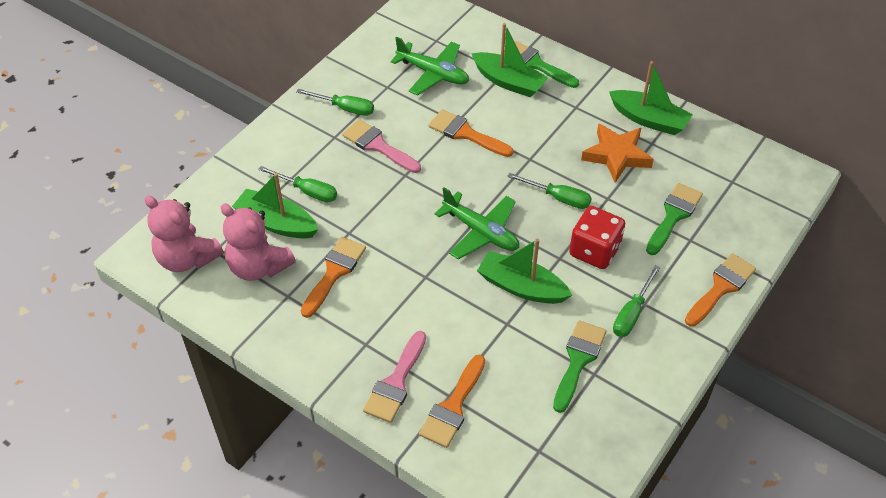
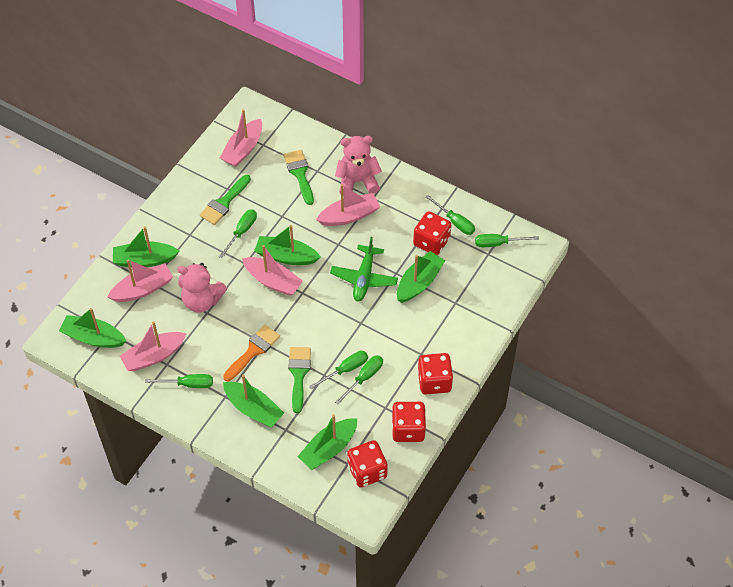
green boat: [232,173,318,239] [471,23,548,98] [477,239,572,304] [609,61,693,135] = 4 -> [59,308,126,348] [113,226,179,267] [223,375,284,427] [254,225,321,265] [297,414,357,470] [397,251,445,303] = 6
green plane: [391,37,469,95] [435,187,519,260] = 2 -> [330,237,398,302] = 1
green screwdriver: [258,166,337,202] [296,89,374,116] [507,173,592,209] [613,265,660,337] = 4 -> [145,374,213,388] [219,209,257,258] [309,351,368,389] [335,355,383,405] [426,195,475,235] [475,234,539,247] = 6
orange brush: [301,237,366,318] [419,355,485,448] [428,109,513,157] [685,253,756,327] = 4 -> [223,325,280,381] = 1
orange star: [581,123,654,183] = 1 -> none = 0
pink boat: none = 0 -> [108,259,173,302] [120,321,187,371] [220,109,262,167] [242,245,303,296] [316,184,380,226] = 5
pink brush: [342,119,421,173] [363,331,426,423] = 2 -> none = 0
red dice: [569,206,625,269] = 1 -> [347,440,388,488] [392,402,426,442] [413,211,451,255] [418,353,453,395] = 4

